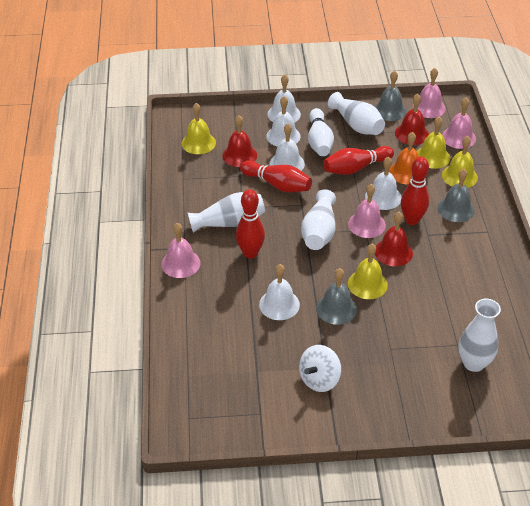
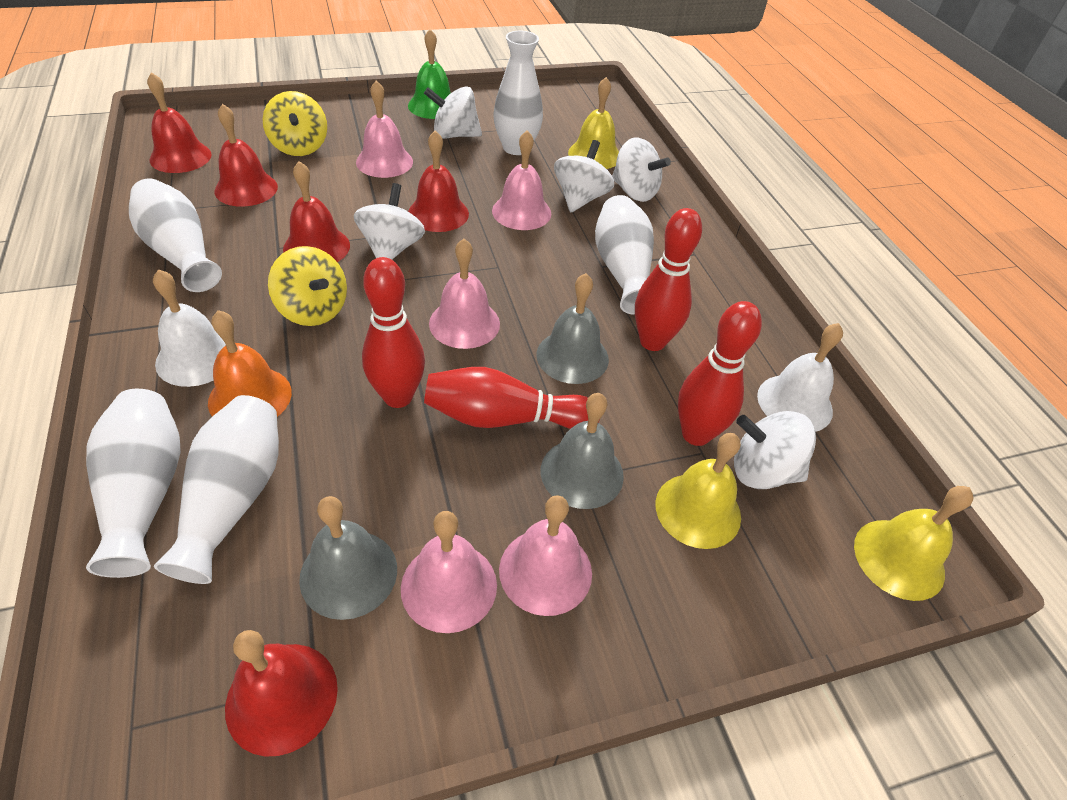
green bell: none = 0 -> [408,29,451,119] = 1
pink bell: [161,223,200,278] [348,184,386,238] [412,68,446,118] [442,97,476,149] = 4 -> [356,80,413,178] [401,511,497,633] [429,239,500,349] [492,130,551,230] [499,495,592,616] = 5
red bell: [222,115,257,167] [375,212,413,266] [395,94,429,145] = 3 -> [147,72,212,173] [215,104,278,207] [225,630,338,757] [283,161,350,262] [408,131,469,232] = 5
white bell: [259,264,300,320] [266,96,300,147] [268,74,301,123] [270,123,305,171] [365,157,402,210] = 5 -> [153,269,226,387] [757,323,843,432] = 2
white bowling pin: [308,108,334,156] = 1 -> none = 0
white spinning top: [299,345,341,392] = 1 -> [354,183,425,259] [424,86,482,139] [554,140,614,212] [612,138,671,202] [734,411,816,489] = 5
white vase: [188,192,265,233] [301,189,336,250] [328,92,385,135] [458,299,501,372] = 4 -> [86,389,181,578] [129,178,222,292] [154,395,279,584] [493,31,543,155] [595,195,654,315] = 5
yellow bell: [182,103,216,154] [348,244,388,299] [417,117,450,169] [442,136,478,188] = 4 -> [568,77,619,169] [655,433,741,549] [854,486,973,601] = 3
yellow spinning top: none = 0 -> [263,91,327,156] [268,246,347,326] = 2

